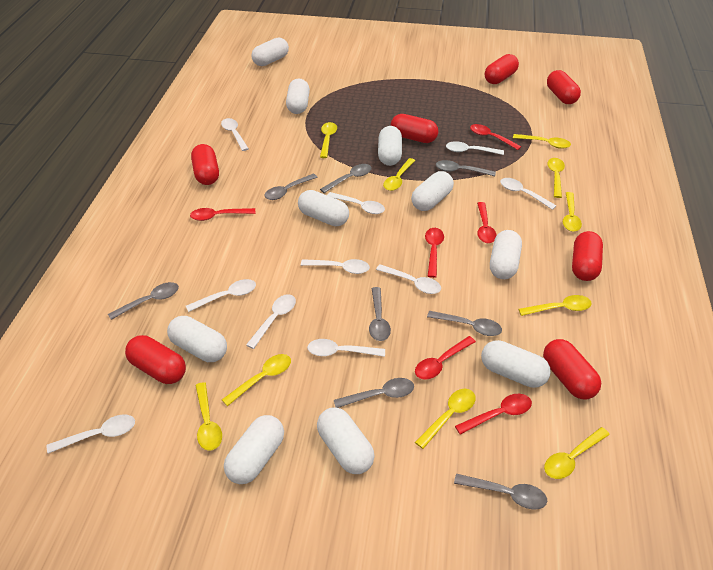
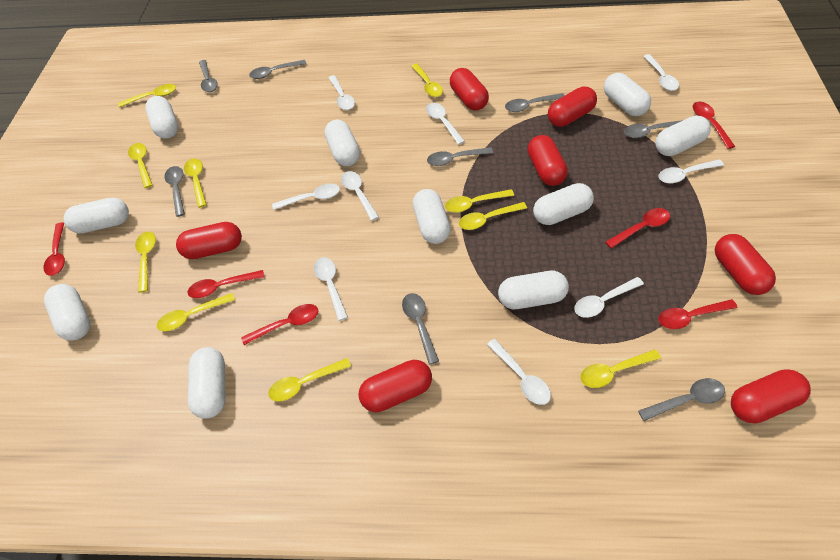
white spoon: [47,415,135,454] [186,279,256,312] [221,118,249,151] [246,294,296,349] [301,259,370,274] [307,339,385,357] [327,192,385,214] [376,264,441,294] [446,141,504,155] [500,178,556,210] = 10 -> [272,183,340,210] [314,257,348,321] [329,75,355,110] [341,171,379,221] [426,103,465,145] [487,339,551,405] [574,277,644,318] [643,54,679,91] [658,159,724,184] = 9

